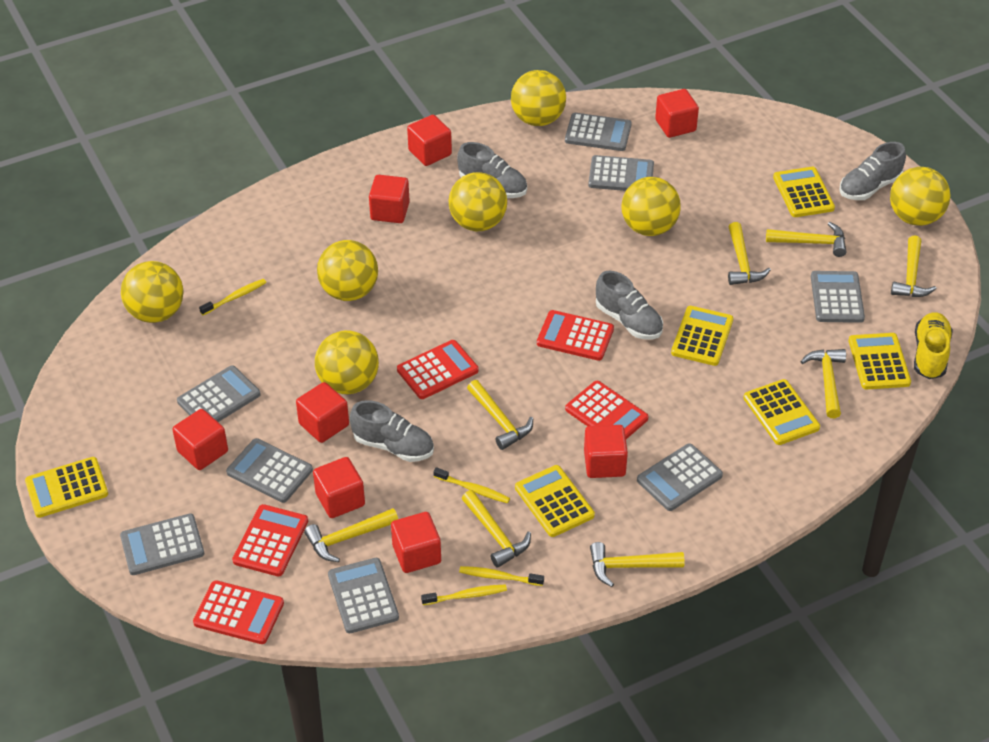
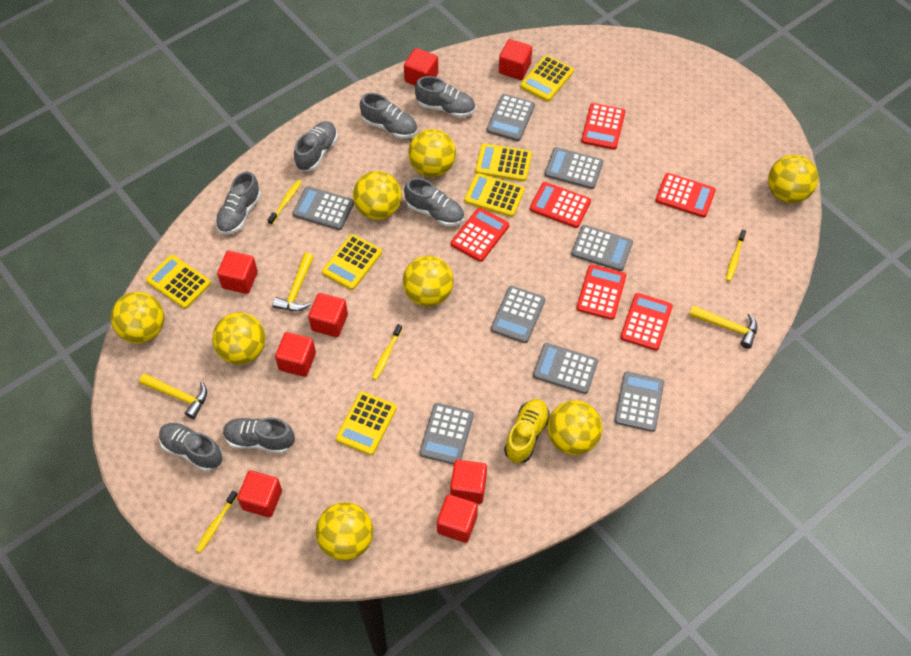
grey shoe: [350,400,434,462] [457,142,527,198] [596,271,663,339] [839,142,906,200] = 4 -> [159,423,222,471] [215,171,261,234] [223,417,295,454] [294,121,338,171] [360,93,418,139] [404,178,464,226] [415,76,475,118] = 7
red calculator: [193,580,284,644] [232,504,308,577] [397,340,479,399] [537,310,614,361] [565,381,648,439] = 5 -> [451,207,509,262] [530,182,591,228] [576,264,626,320] [581,103,625,150] [620,293,673,351] [655,173,716,218] = 6
yellow ball: [121,261,184,323] [315,330,379,394] [317,240,378,301] [448,172,507,231] [511,70,566,126] [621,177,681,236] [890,167,950,226] = 7 -> [111,292,164,344] [212,312,266,365] [316,502,373,561] [353,171,402,220] [403,256,454,307] [408,129,456,177] [547,400,602,455] [768,155,818,203] = 8
yellow hammer: [304,508,398,562] [462,490,531,568] [467,380,533,450] [590,542,685,587] [728,222,771,285] [766,222,846,257] [800,349,846,418] [891,235,937,297] = 8 -> [139,373,207,419] [272,253,314,311] [689,305,757,349] = 3

